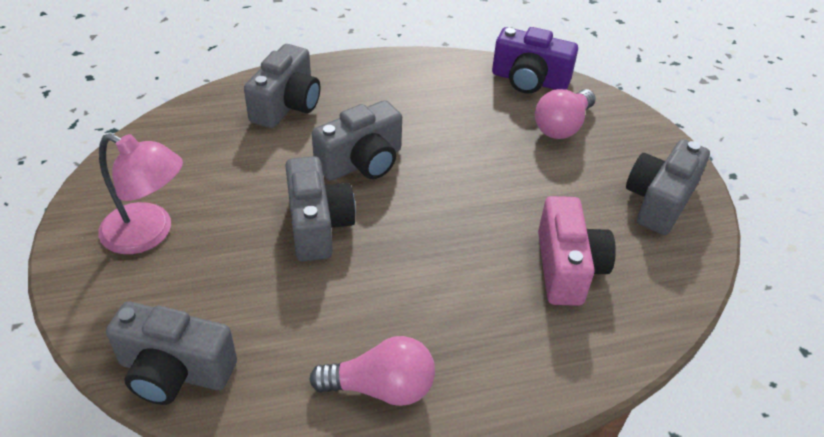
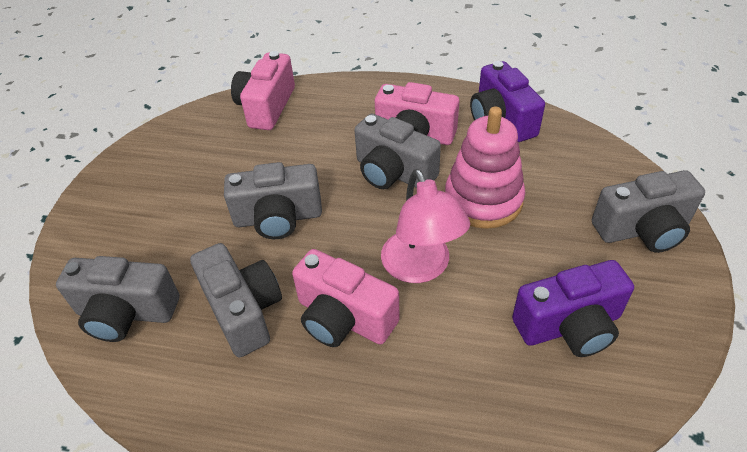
pink camera: [538,196,616,306] = 1 -> [231,51,295,130] [292,249,400,347] [375,82,459,145] = 3
pink light bulb: [309,336,435,406] [535,89,596,139] = 2 -> none = 0
pink stacking toy: none = 0 -> [445,107,525,229] = 1
purple camera: [492,27,578,94] = 1 -> [470,61,545,142] [512,260,634,357] = 2

